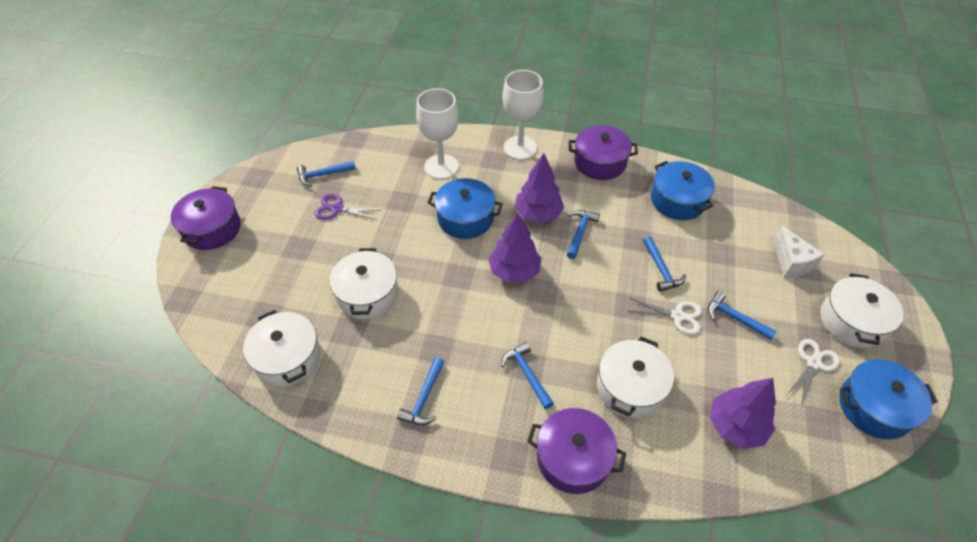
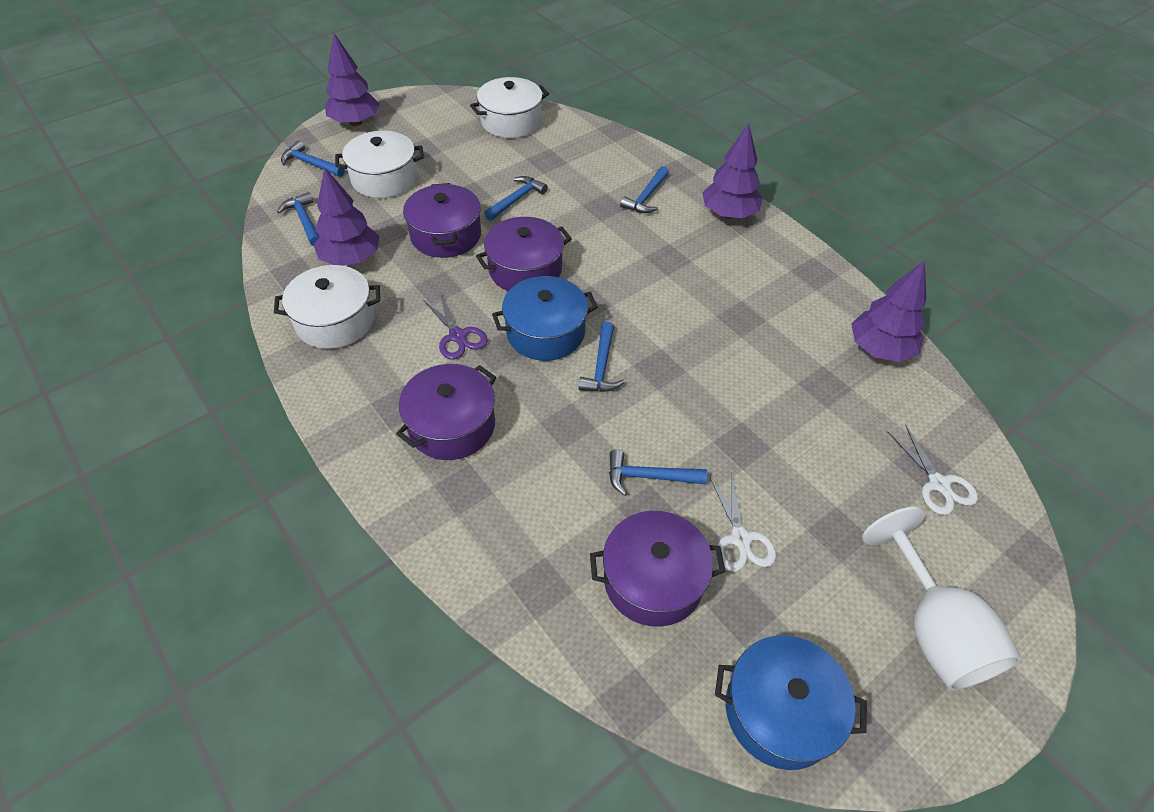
blue pot: [428,178,503,239] [651,161,715,220] [839,359,938,439] = 3 -> [492,276,598,361] [715,635,867,770] = 2
purple pot: [171,186,241,250] [527,408,626,494] [569,125,638,180] = 3 -> [396,364,497,460] [403,183,481,258] [476,217,572,291] [590,511,726,627] = 4
purple tree: [488,213,541,283] [515,153,564,223] [710,378,776,449] = 3 -> [314,167,379,266] [325,33,380,126] [702,123,763,218] [851,260,926,362] = 4
white cheese: [773,225,824,278] = 1 -> none = 0
white goblet: [416,88,459,179] [502,70,544,160] = 2 -> [862,507,1021,690] = 1
white pot: [243,310,321,387] [330,248,398,319] [597,337,674,418] [820,273,903,348] = 4 -> [274,265,380,349] [335,131,424,198] [470,77,549,138] = 3

